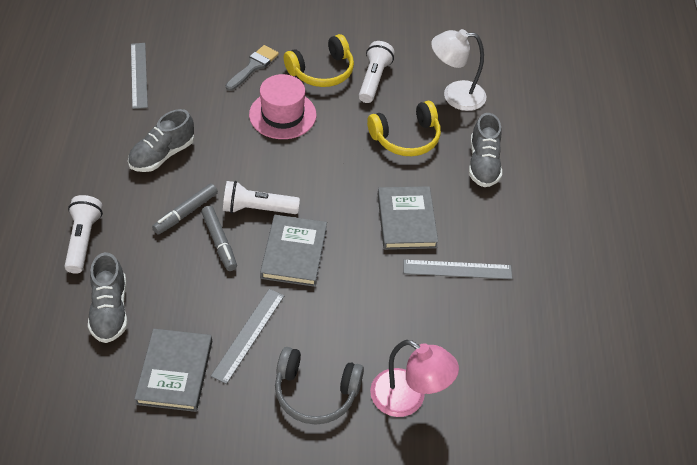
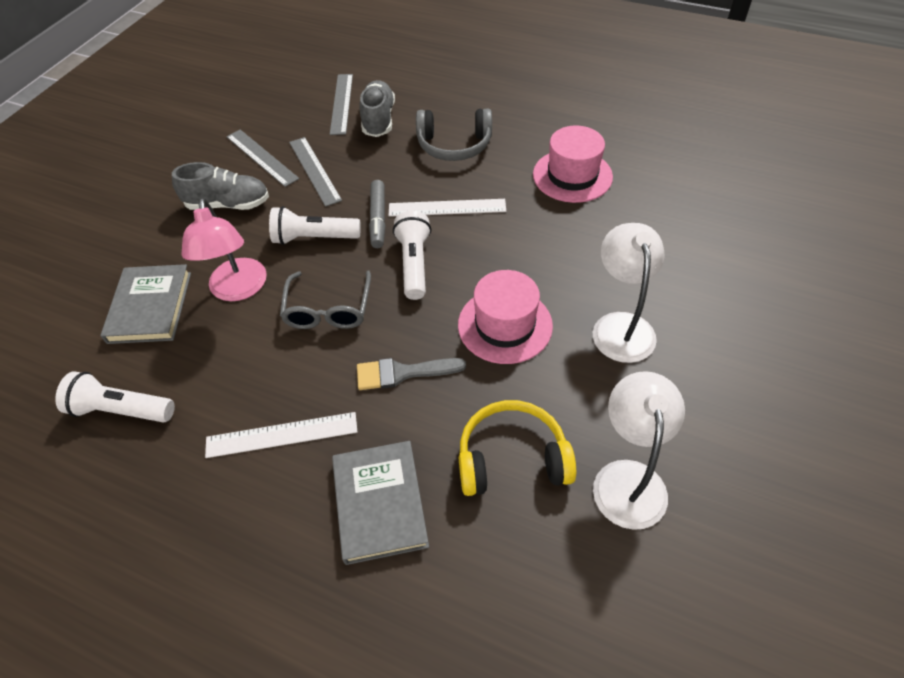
grey book: [134,329,212,412] [260,215,327,287] [378,186,438,250] = 3 -> [100,264,191,344] [332,441,429,565] = 2
grey glasses: none = 0 -> [280,271,371,329] = 1
grey marker: [152,183,218,235] [201,206,237,271] = 2 -> [369,180,386,248] = 1
grey shoe: [88,252,128,343] [128,109,194,172] [469,113,502,187] = 3 -> [172,162,269,210] [359,80,395,137] = 2
pink hat: [249,74,316,139] = 1 -> [458,270,553,364] [533,126,613,203] = 2
white lamp: [431,29,486,111] = 1 -> [593,223,664,363] [593,371,685,530] = 2
white ruler: none = 0 -> [205,412,357,458] [389,199,506,217] = 2
yellow headphones: [284,34,354,87] [367,101,441,156] = 2 -> [459,400,576,496] = 1

